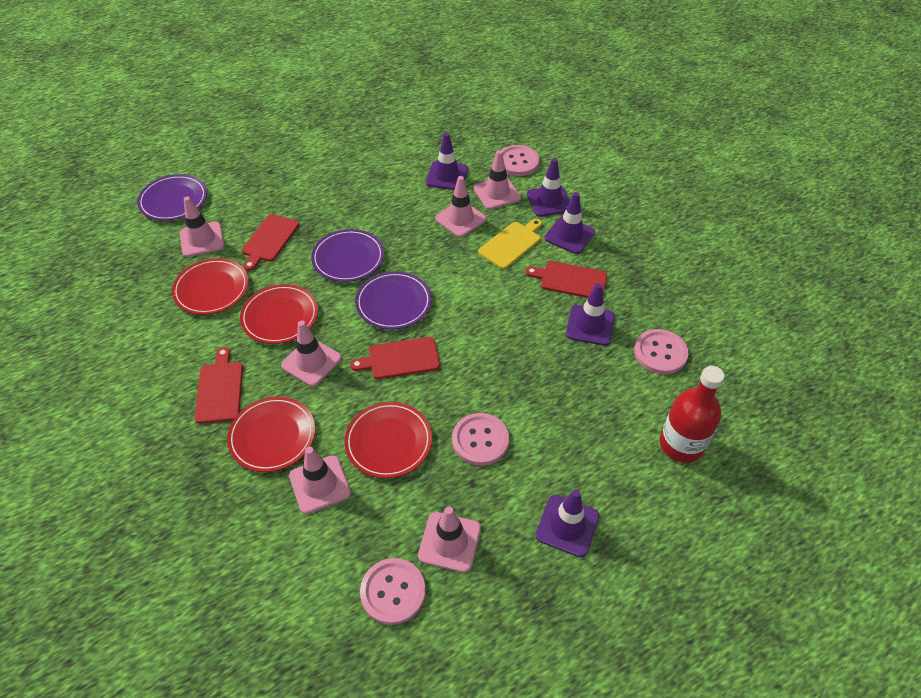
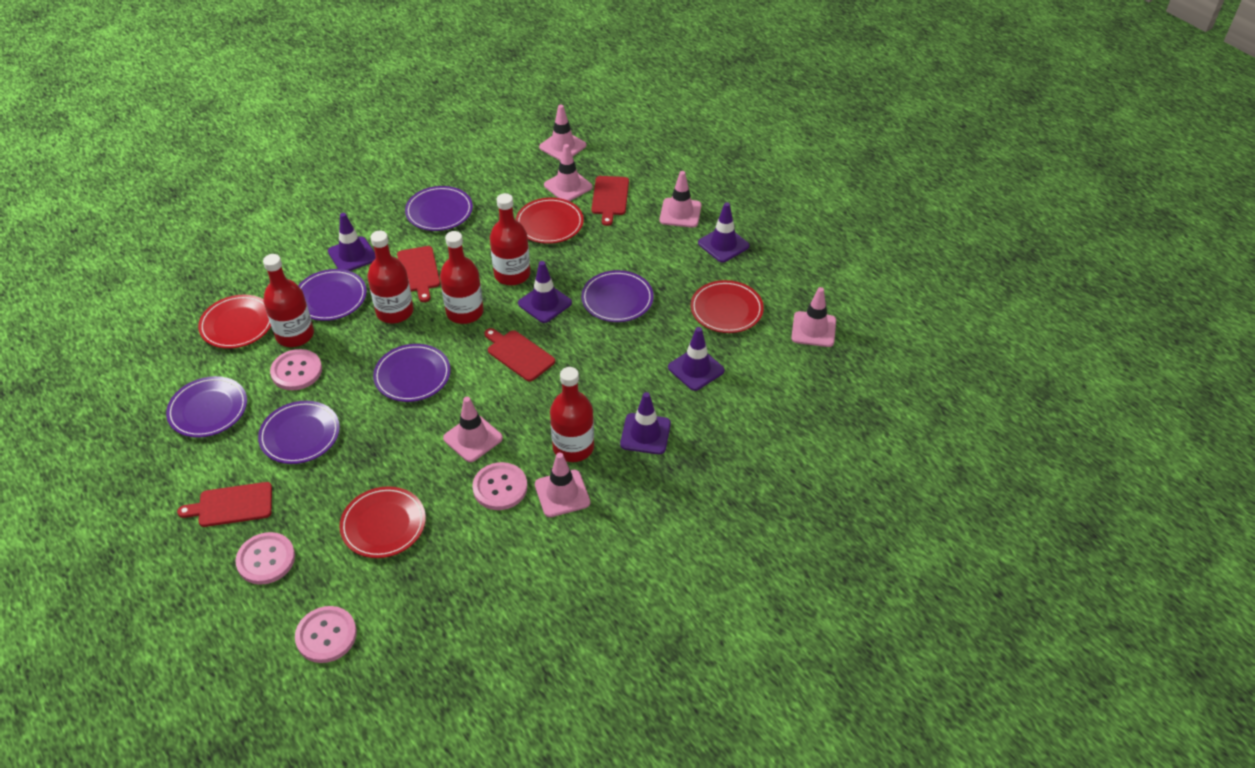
purple plate: [137,174,207,221] [311,229,384,282] [355,271,432,330] = 3 -> [166,376,247,438] [258,401,340,464] [298,269,367,321] [373,344,451,402] [405,186,473,231] [581,270,654,322] = 6
red bottle: [660,366,724,463] = 1 -> [263,254,314,347] [367,231,414,323] [440,231,484,324] [490,193,530,285] [550,367,594,462] = 5
yellow cutting board: [478,219,542,269] = 1 -> none = 0

